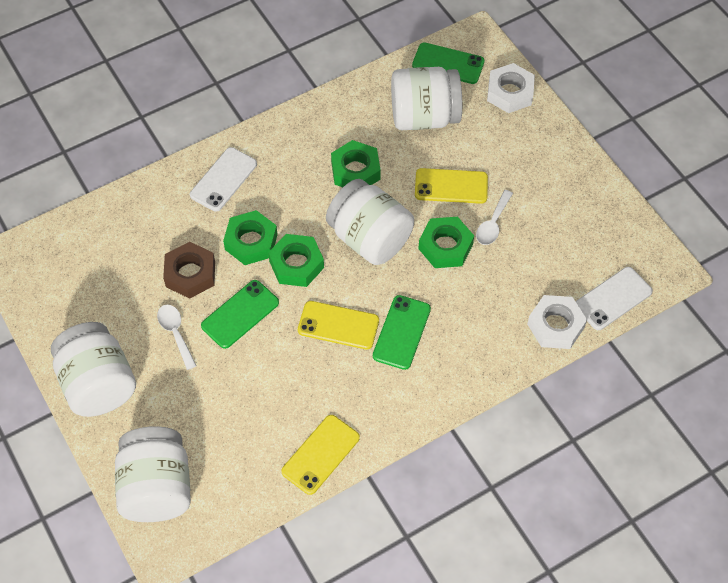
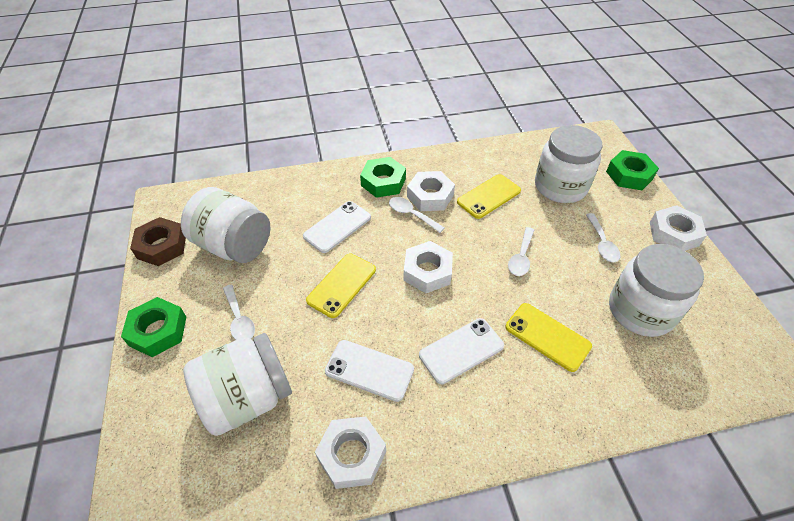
green nut: [223,210,278,265] [268,234,324,287] [331,140,381,187] [418,217,474,268] = 4 -> [121,297,186,357] [360,157,406,198] [606,150,659,190] = 3
green phone: [201,280,279,349] [373,295,431,370] [412,42,484,84] = 3 -> none = 0
white nut: [487,63,535,113] [527,295,587,349] = 2 -> [315,416,386,489] [404,241,453,293] [407,171,455,211] [650,205,707,251] = 4
white phone: [190,147,257,212] [576,267,653,330] = 2 -> [303,201,371,253] [325,340,414,402] [419,318,504,384] = 3
white spoon: [157,305,197,370] [476,190,513,245] = 2 -> [223,285,255,340] [389,197,444,233] [508,227,534,276] [586,213,620,262] = 4

